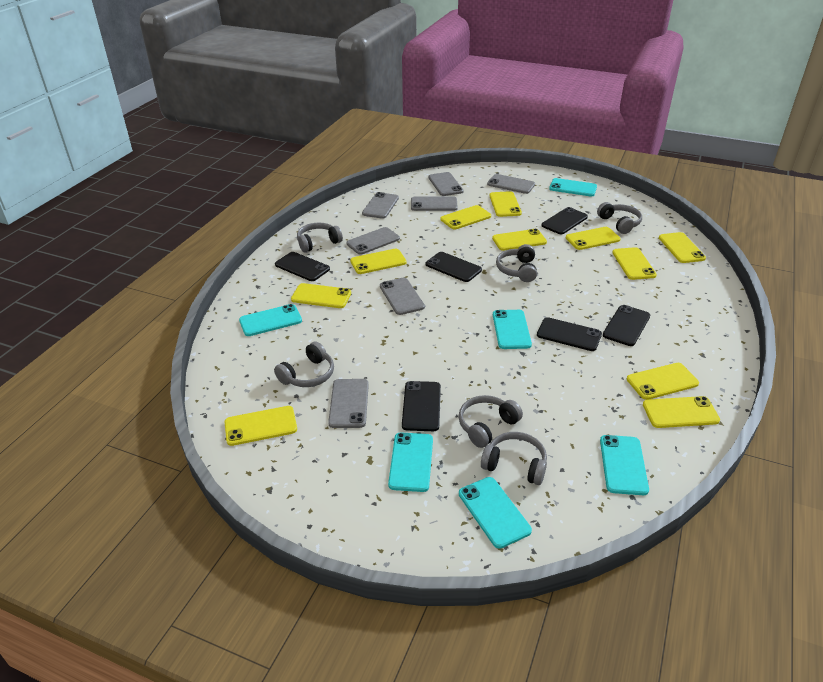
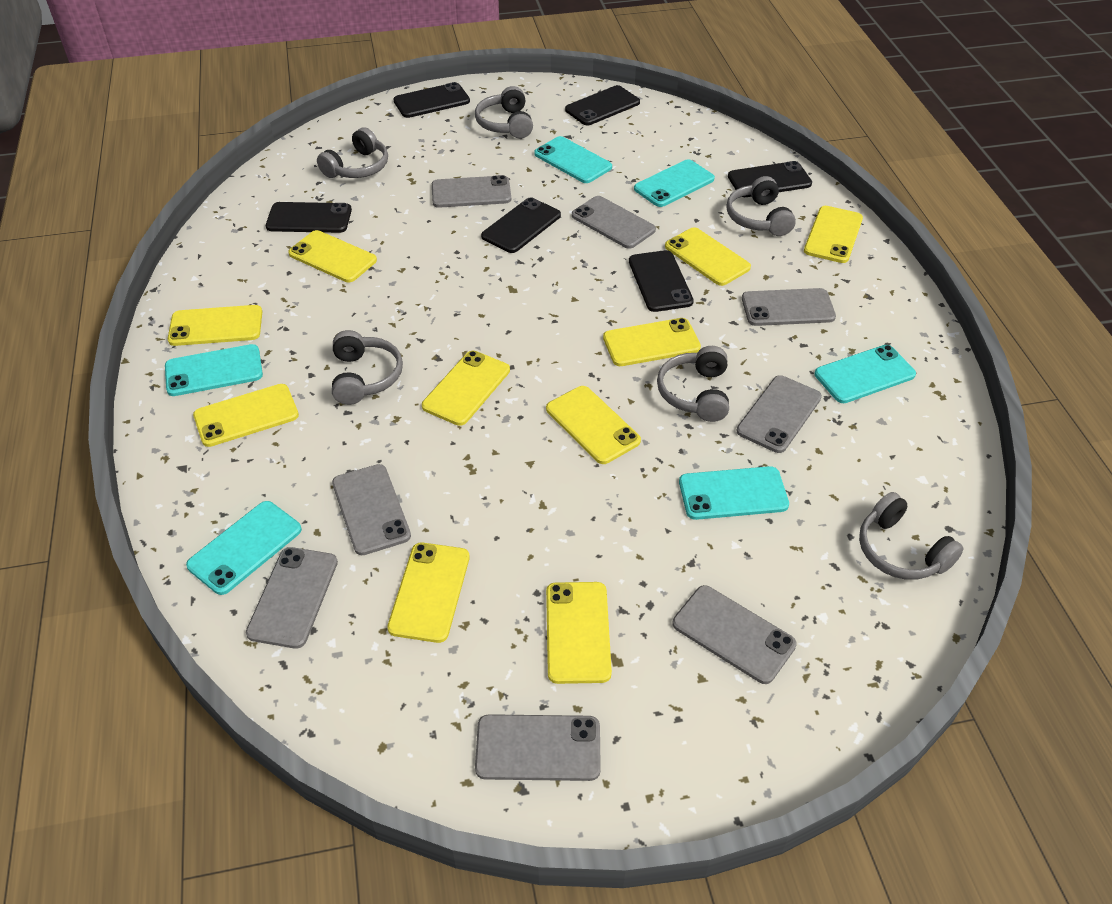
grey phone: [328,379,369,428] [346,227,400,255] [362,192,399,219] [380,278,425,315] [411,196,458,211] [428,172,464,196] [487,174,535,194] = 7 -> [246,547,338,649] [332,464,411,555] [432,175,511,208] [475,714,601,781] [572,196,656,249] [673,585,797,684] [737,375,822,453] [742,288,836,326] = 8
yellow phone: [225,406,297,446] [291,283,351,308] [350,249,407,274] [441,205,491,229] [490,191,522,217] [492,229,547,251] [566,227,621,250] [612,247,657,280] [627,363,699,400] [643,396,720,428] [659,232,706,263] = 11 -> [168,305,262,346] [193,384,299,447] [288,230,377,282] [387,542,470,643] [422,351,510,426] [546,386,641,464] [546,582,612,684] [603,318,701,366] [665,227,751,286] [804,206,863,263] = 10

